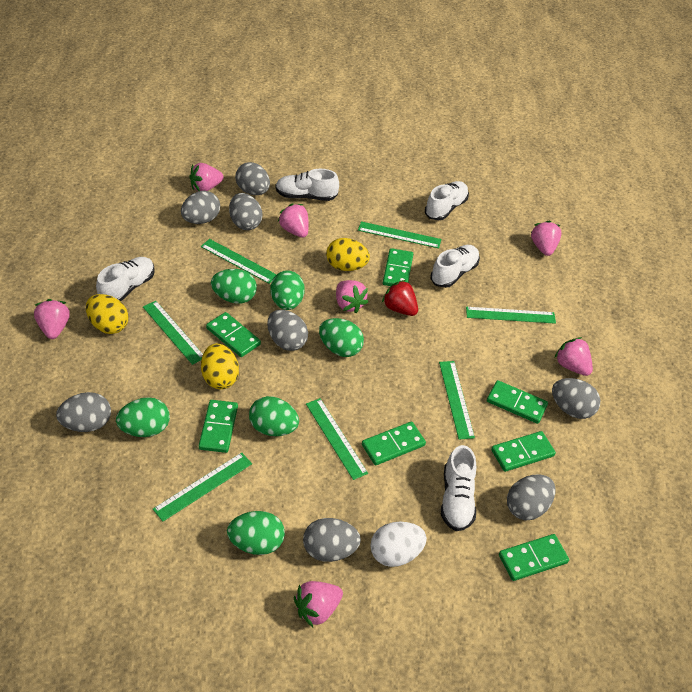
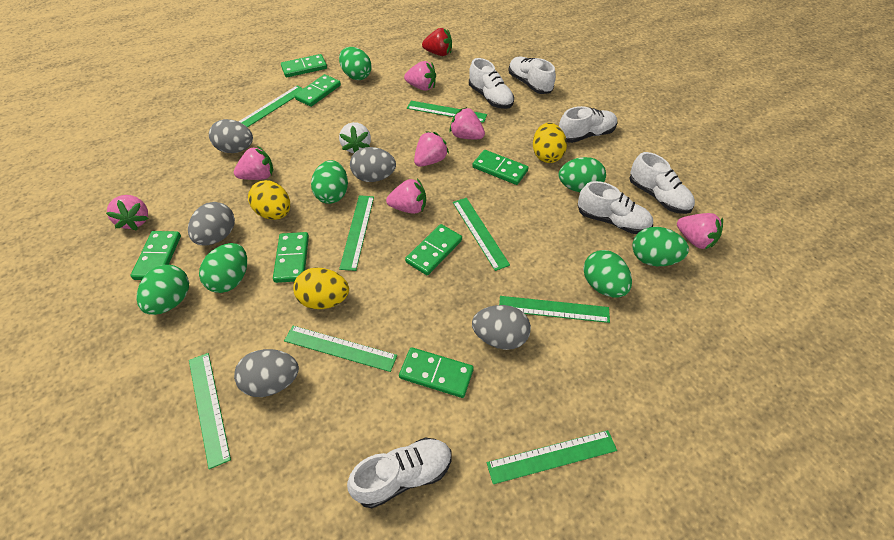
green egg: [116,397,170,437] [211,269,257,304] [227,511,285,555] [249,396,299,436] [270,270,305,310] [319,318,364,357] = 6 -> [136,265,189,315] [199,243,247,293] [311,160,348,204] [339,47,372,80] [559,157,606,192] [583,250,632,297] [632,227,689,266] = 7
green ruler: [143,301,203,365] [153,452,252,522] [201,239,277,284] [306,398,368,480] [358,221,441,248] [439,361,475,439] [466,307,556,324] = 7 -> [189,353,231,469] [238,86,303,127] [284,326,397,372] [339,195,374,271] [407,101,487,123] [453,198,510,271] [487,430,617,484] [499,296,610,323] = 8
grey egg: [56,392,111,432] [181,191,220,224] [229,193,263,230] [235,162,270,195] [267,310,308,351] [303,518,361,562] [507,474,555,520] [552,378,600,419] = 8 -> [188,202,235,245] [209,119,253,153] [234,349,299,397] [350,147,396,182] [472,305,531,350] = 5
white egg: [370,522,427,567] = 1 -> none = 0
white shoe: [96,257,155,301] [275,169,339,201] [425,181,469,220] [430,245,480,288] [441,445,476,531] = 5 -> [347,437,452,508] [469,58,514,109] [509,57,556,94] [559,106,617,143] [578,181,653,234] [629,152,695,214] = 6
white strawberry: none = 0 -> [339,122,371,153] = 1

